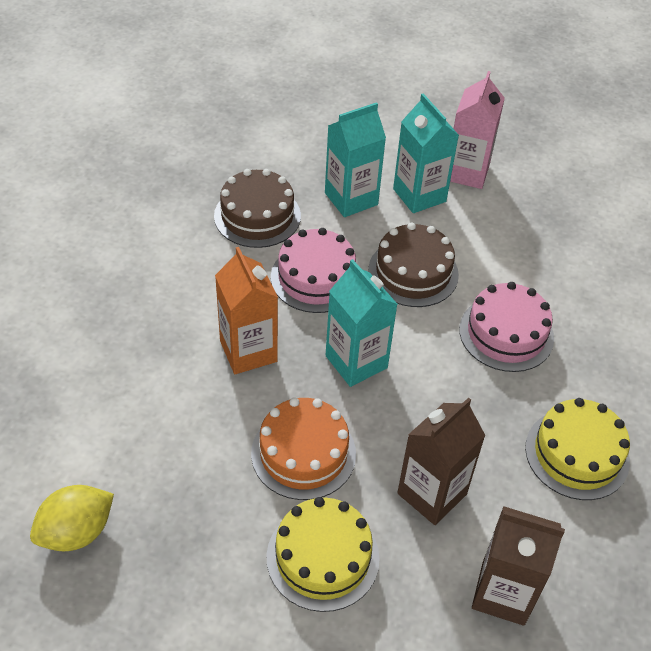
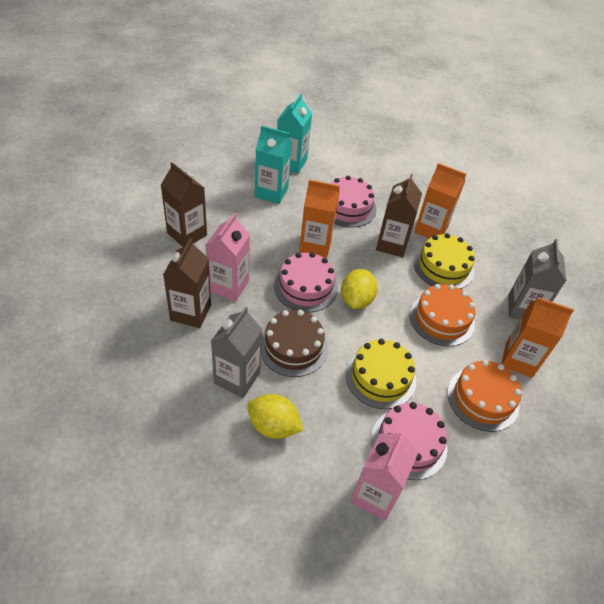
brown cake: [214,169,301,248] [368,223,459,307] = 2 -> [261,310,328,377] = 1
brown carton: [397,397,486,525] [472,506,565,626] = 2 -> [161,162,207,247] [163,238,211,328] [376,174,422,258] = 3
grey carton: none = 0 -> [211,306,263,398] [508,239,566,319] = 2
orange cake: [251,397,356,500] = 1 -> [409,284,475,346] [447,360,522,432] = 2
orange carton: [215,247,278,374] = 1 -> [299,180,340,258] [414,163,466,239] [501,297,574,378] = 3
pink cake: [271,228,356,313] [459,282,554,372] = 2 -> [274,252,338,312] [330,176,377,228] [371,402,448,480] = 3
pink carton: [450,71,505,189] = 1 -> [205,213,250,302] [350,430,418,520] = 2
turquoise carton: [325,102,386,217] [326,259,398,387] [393,93,459,213] = 3 -> [255,125,292,204] [277,94,312,174] = 2
yellow lemon: [30,485,114,551] = 1 -> [247,394,303,439] [341,269,378,309] = 2

